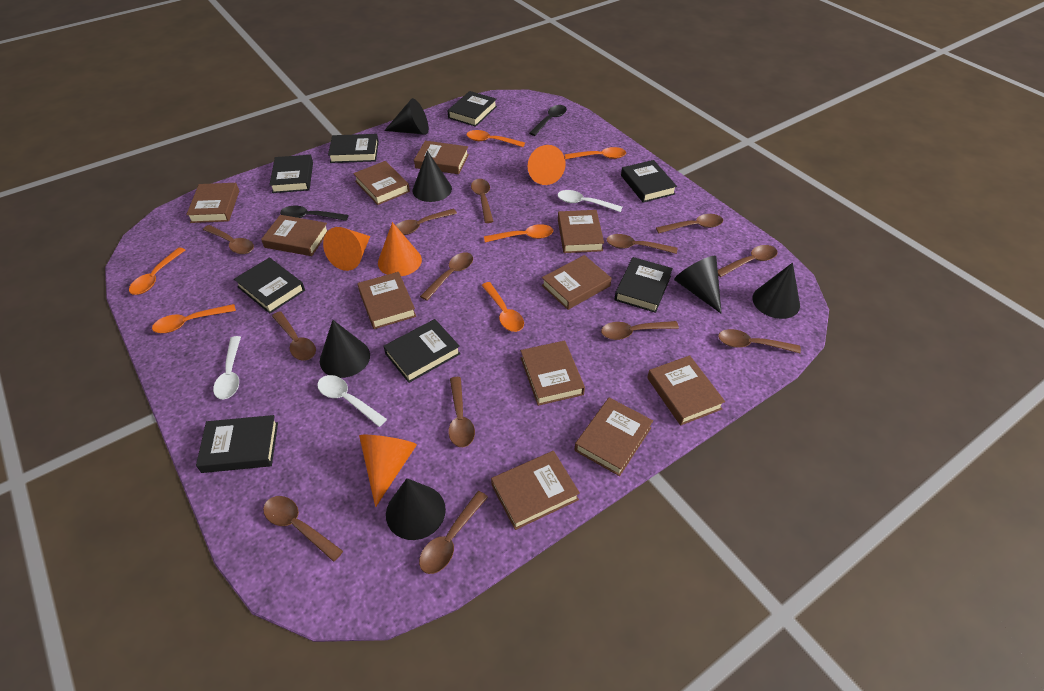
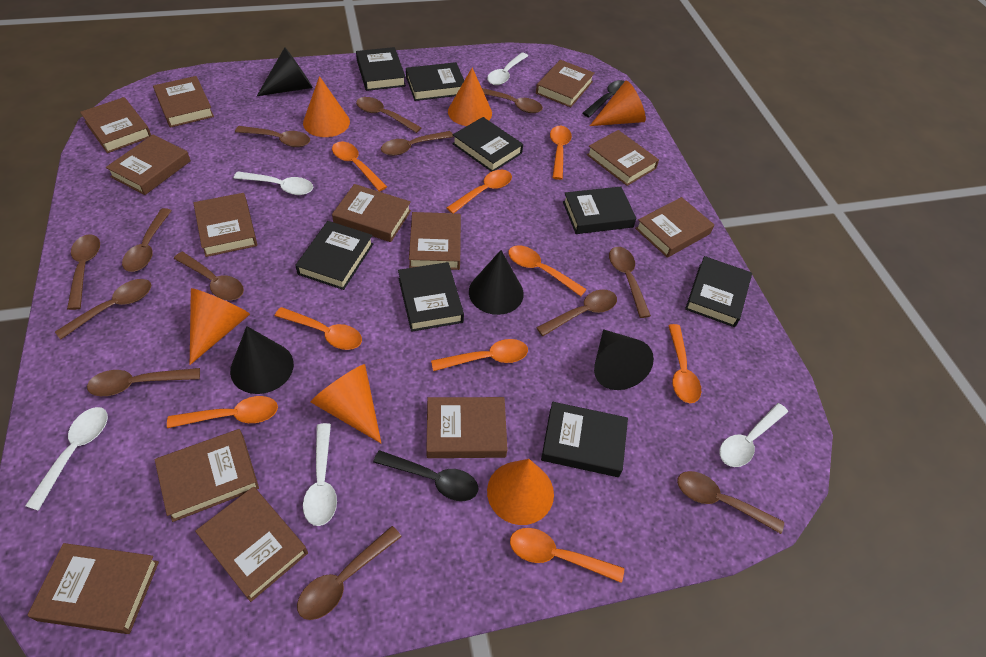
black cone: [320,320,370,378] [384,98,429,135] [386,478,446,540] [412,151,452,202] [674,256,722,314] [753,263,800,319] = 6 -> [230,326,294,394] [257,47,313,96] [469,250,524,315] [594,329,654,390] = 4
brown book: [186,183,239,223] [261,215,328,256] [353,161,410,205] [357,272,416,329] [414,141,469,174] [491,451,580,530] [521,340,585,406] [542,255,612,310] [558,210,604,253] [575,398,653,476] [647,355,725,425] = 11 -> [27,543,159,634] [80,97,151,153] [106,134,191,195] [153,76,214,128] [155,429,259,522] [193,193,257,257] [195,487,308,602] [332,184,411,242] [409,212,461,270] [426,397,508,458] [536,60,595,108] [587,130,659,186] [635,197,714,258] = 13
orange cone: [323,227,370,271] [359,435,417,507] [378,222,422,276] [528,145,566,185] = 4 -> [190,288,250,365] [303,76,350,137] [311,364,381,443] [448,68,492,126] [487,459,554,525] [590,81,646,126] = 6
orange spoon: [129,247,185,295] [152,304,236,333] [467,130,525,147] [482,282,524,332] [484,224,553,242] [565,147,626,159] = 6 -> [167,396,278,428] [275,307,362,350] [332,142,387,192] [431,339,528,371] [447,170,512,213] [508,245,587,296] [510,528,624,583] [550,126,572,180] [668,324,701,403] = 9
white spoon: [213,336,241,399] [317,375,387,427] [557,190,622,212] = 3 -> [25,407,108,511] [234,171,313,195] [303,423,337,526] [487,52,528,85] [719,403,788,467] = 5

